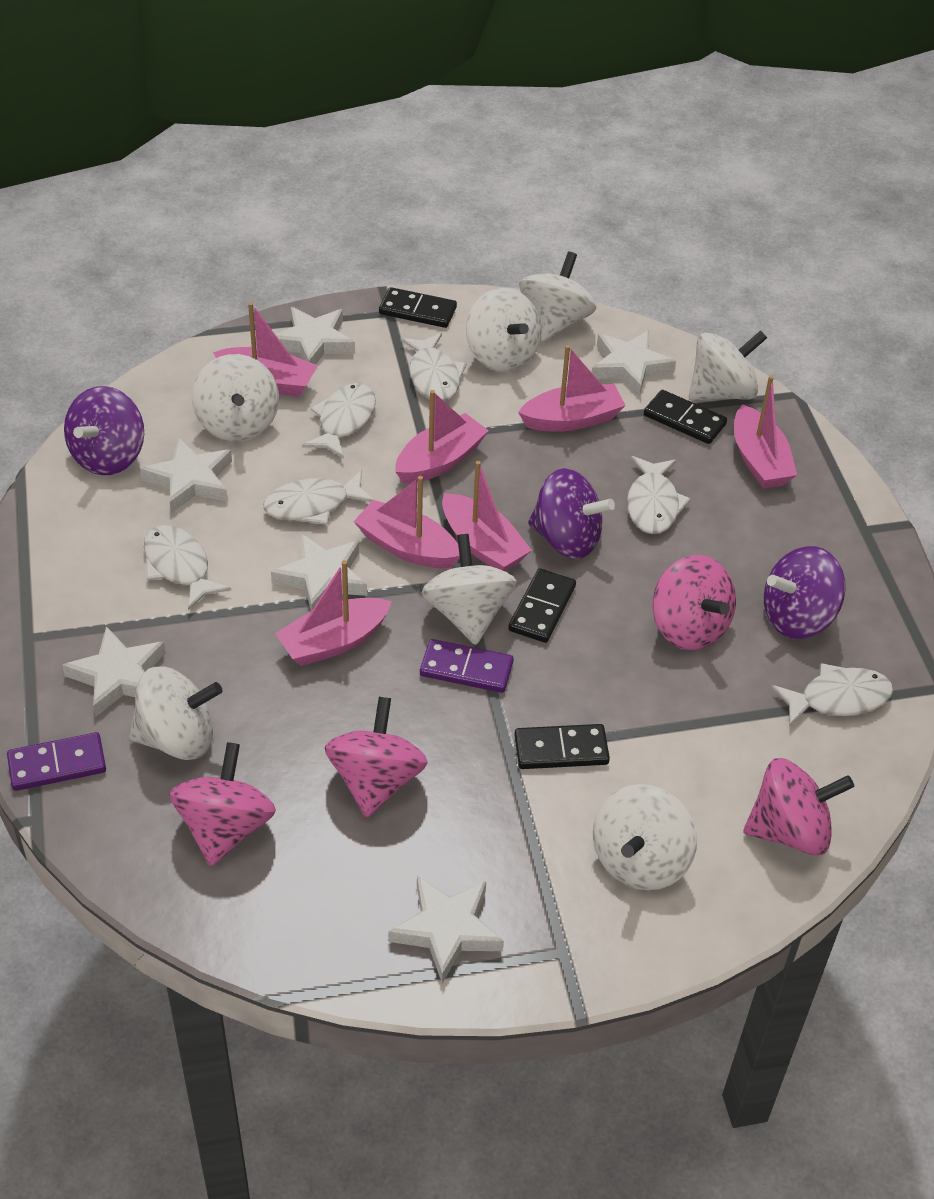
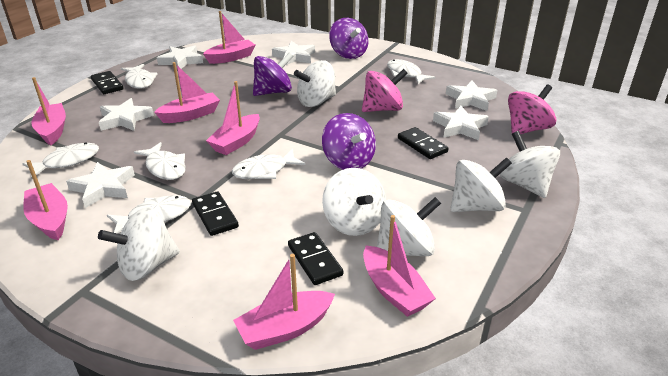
pink spinning top: [169,742,276,867] [325,697,428,818] [653,555,736,650] [743,758,854,856] = 4 -> [362,69,408,112] [508,84,556,134] = 2
purple domino: [7,732,106,791] [420,639,514,693] = 2 -> none = 0
white spinning top: [129,667,222,760] [192,354,279,441] [422,534,517,645] [466,288,542,372] [520,252,596,342] [593,784,697,890] [689,330,767,401] = 7 -> [98,207,180,281] [294,60,336,107] [322,168,386,236] [377,197,441,256] [450,157,512,212] [500,131,560,198] = 6

